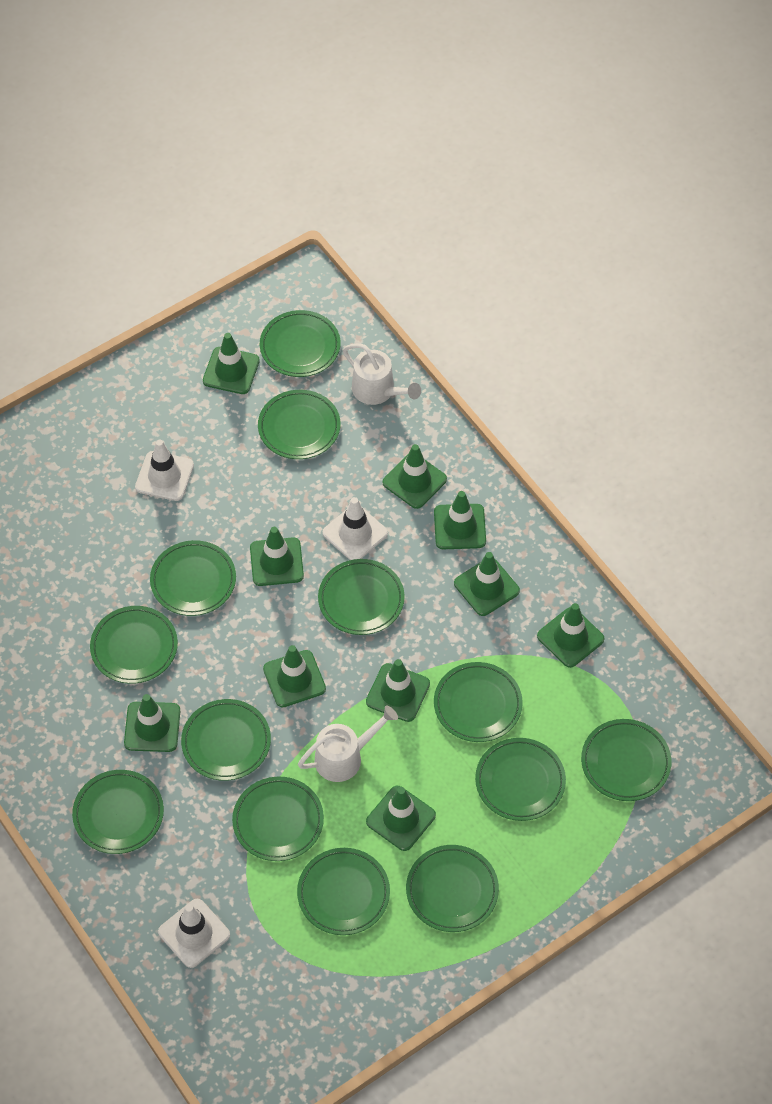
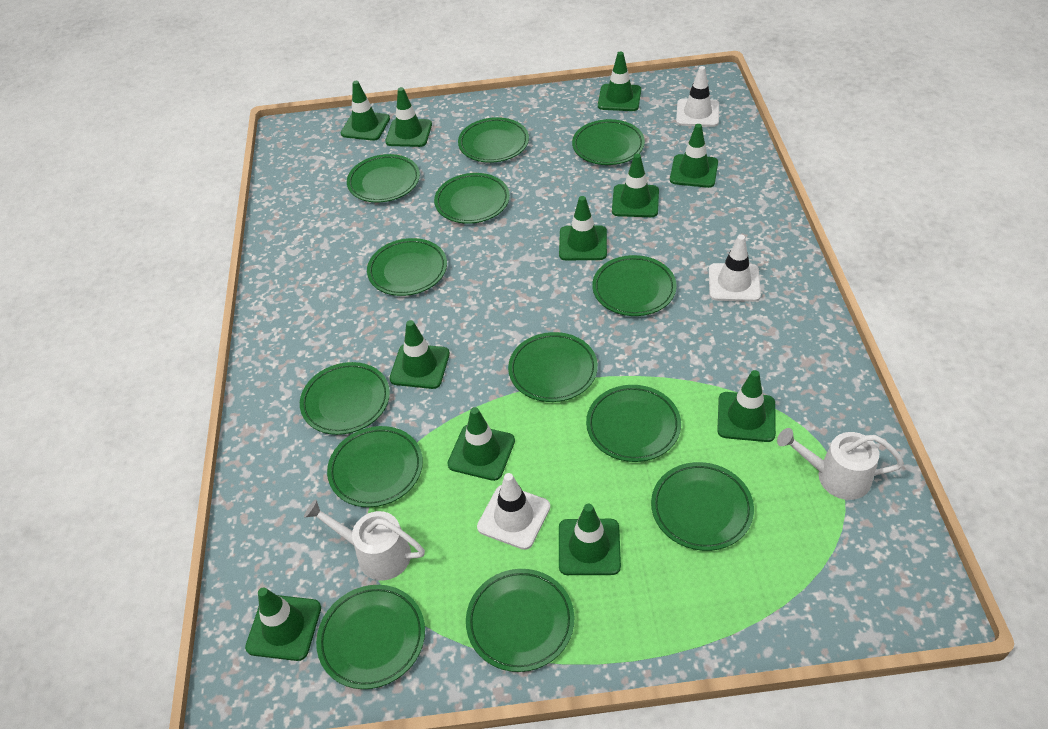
green traffic cone: [124,694,180,752] [203,333,260,394] [250,527,304,586] [263,645,326,708] [366,659,430,722] [366,786,436,851] [383,444,447,509] [434,491,486,549] [454,552,520,616] [537,603,605,668] = 10 -> [245,587,321,661] [341,81,390,141] [385,87,432,147] [390,320,450,389] [447,407,515,481] [559,196,607,260] [559,504,621,575] [598,51,641,111] [612,154,659,217] [670,124,718,188] [717,370,776,442] = 11

